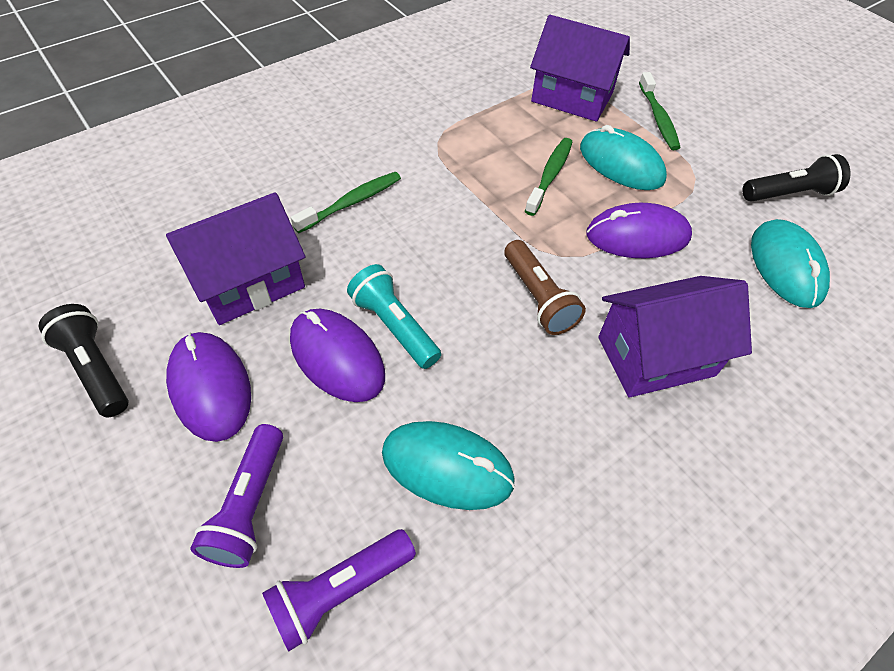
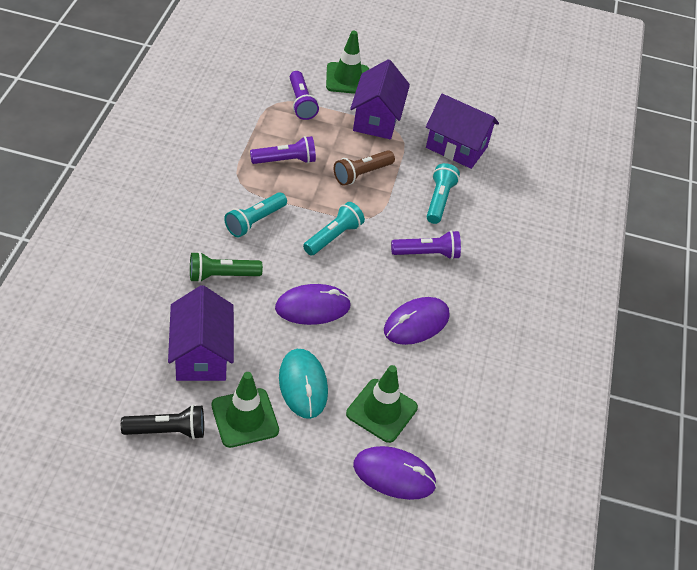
black flashlight: [39,304,128,417] [742,154,851,202] = 2 -> [121,405,204,440] = 1
green flashlight: none = 0 -> [190,252,263,282] = 1
green toothbrush: [291,172,401,233] [525,138,572,216] [639,72,681,150] = 3 -> none = 0
green traffic cone: none = 0 -> [212,372,279,448] [326,31,369,94] [346,365,418,443] = 3
purple flashlight: [190,424,283,568] [262,529,416,652] = 2 -> [250,136,316,164] [290,71,319,120] [391,230,461,260] = 3
turquoise flashlight: [347,264,441,369] = 1 -> [224,192,287,237] [303,202,365,256] [427,163,460,224] = 3
turquoise mouse: [382,421,515,510] [580,125,667,190] [751,219,830,308] = 3 -> [279,349,328,419] = 1

